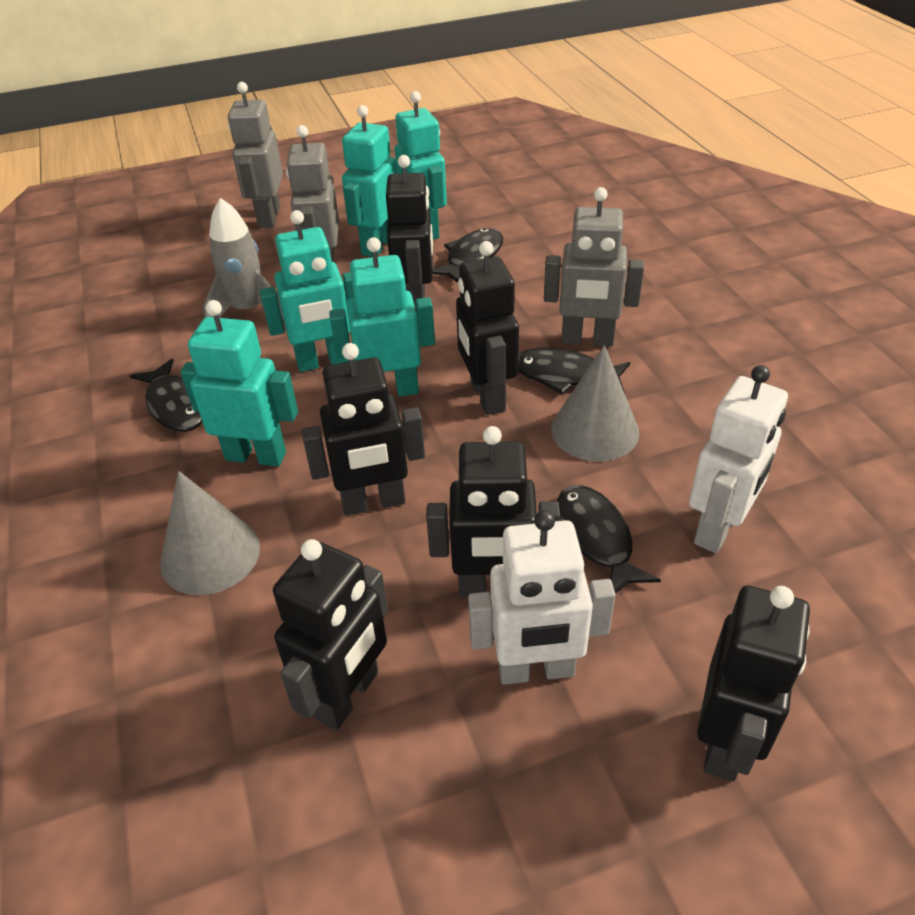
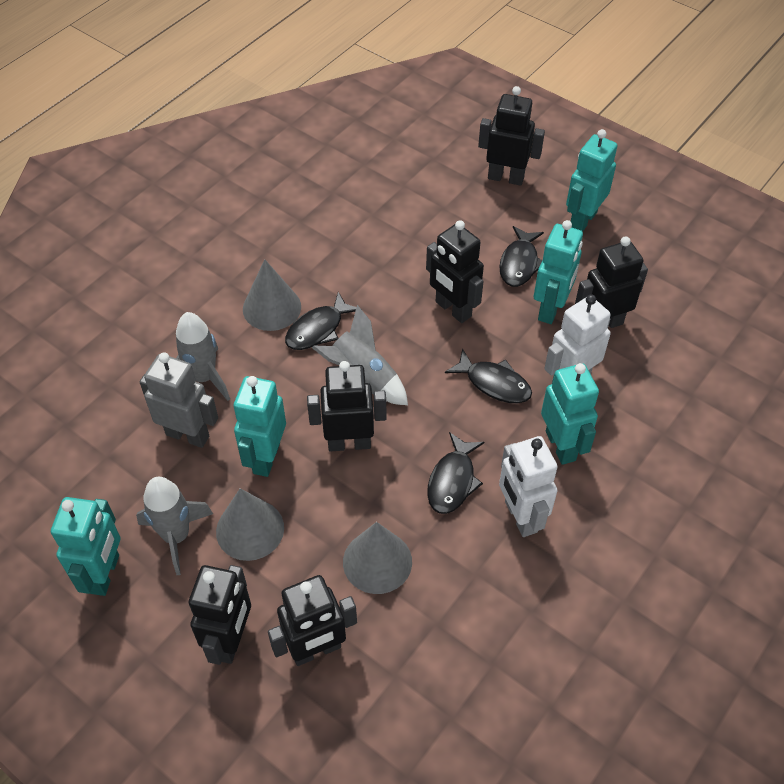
grey cone: [160,471,260,595] [551,345,639,462] = 2 -> [216,488,284,561] [243,259,301,331] [343,522,412,594] = 3
grey robot: [228,82,283,228] [286,125,339,262] [544,187,644,347] = 3 -> [140,352,218,448] = 1
grey rocket: [203,198,283,318] = 1 -> [136,477,213,575] [176,312,230,401] [312,305,408,405] = 3

